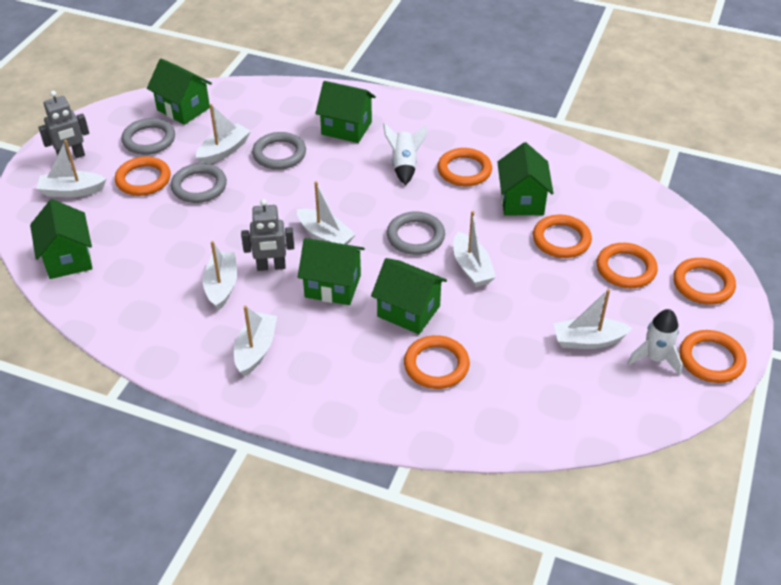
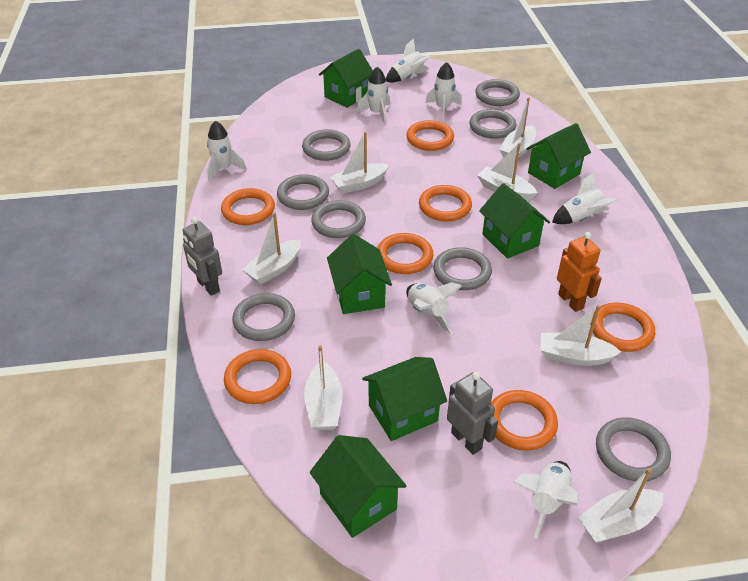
grey ring: [122,118,175,155] [171,163,227,203] [252,132,306,170] [387,211,445,255] = 4 -> [232,293,295,341] [277,174,329,210] [302,129,351,161] [311,200,366,238] [433,247,492,290] [469,109,516,139] [475,79,520,106] [596,417,671,481] = 8
orange robot: none = 0 -> [557,232,602,312] = 1
white rocket: [383,123,427,185] [627,309,683,376] = 2 -> [207,121,246,181] [357,67,390,124] [386,38,433,82] [406,282,462,334] [425,62,462,120] [513,461,579,539] [552,171,618,224] = 7

